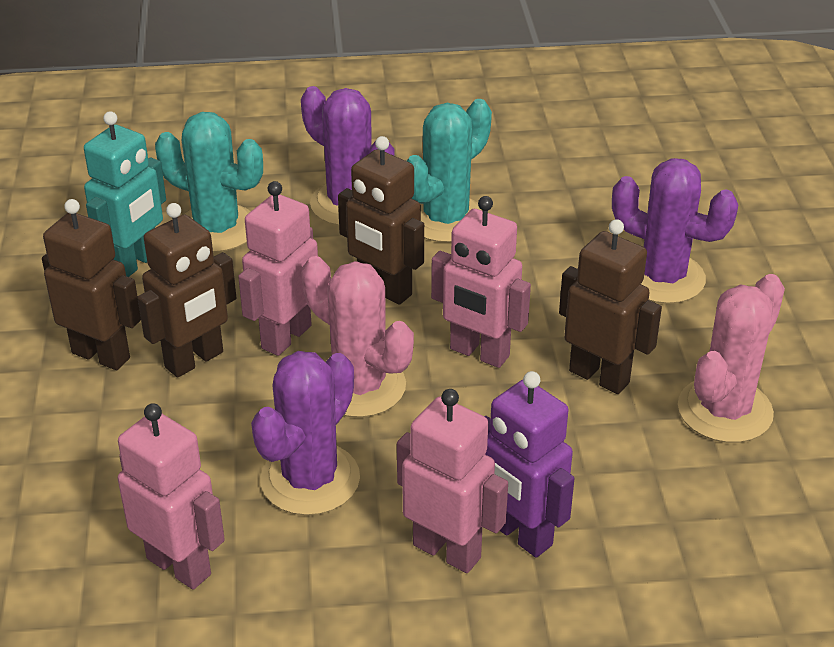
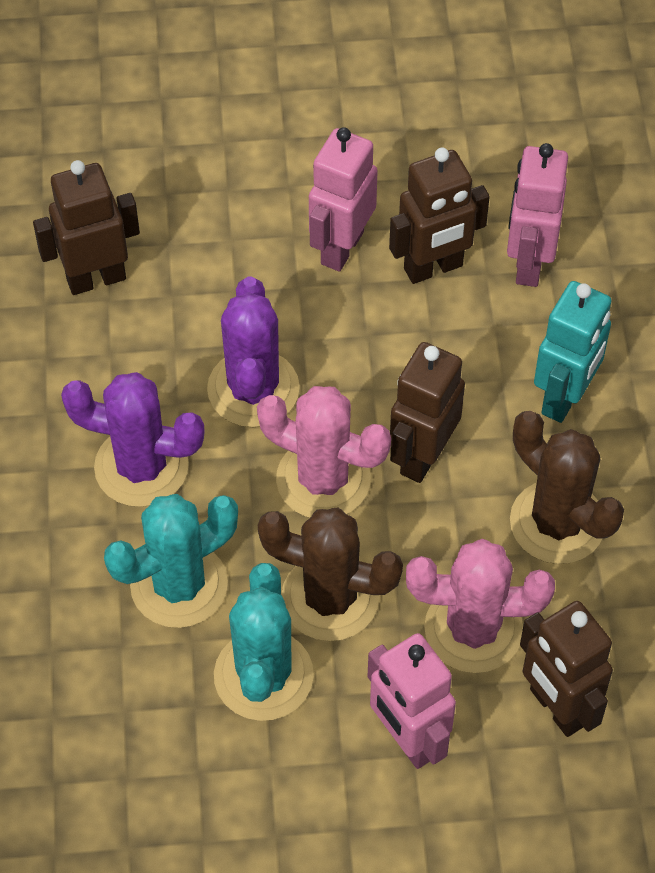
brown cactus: none = 0 -> [258,508,403,641] [510,411,624,564] = 2
pink robot: [118,403,225,590] [238,181,318,356] [397,389,508,573] [431,196,531,368] = 4 -> [309,127,378,272] [367,633,456,769] [507,143,568,287] = 3
purple cactus: [251,351,360,515] [301,86,394,226] [612,158,738,304] = 3 -> [61,372,205,507] [207,277,300,427] = 2
purple robot: [485,371,575,558] = 1 -> none = 0

